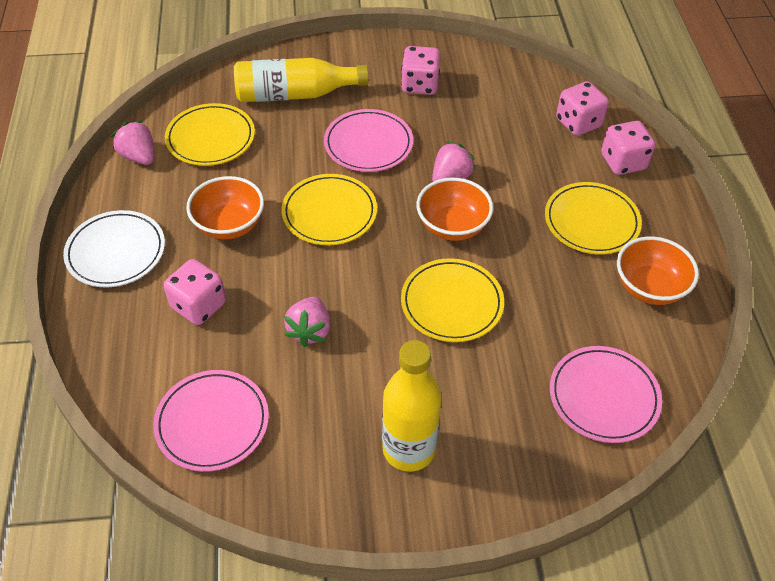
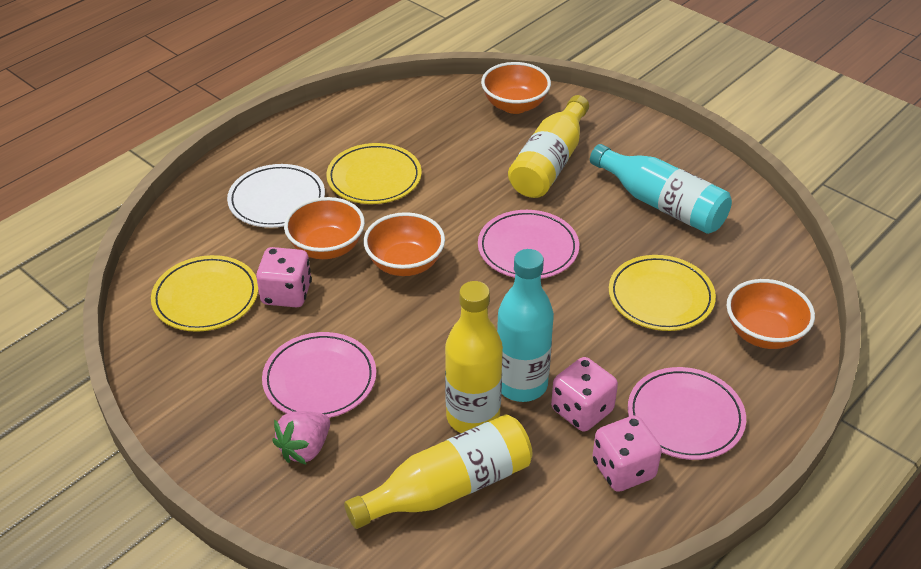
orange bowl: [186,176,264,240] [416,178,493,241] [617,236,699,305] = 3 -> [284,197,365,259] [364,212,445,276] [481,62,551,114] [726,279,815,349] = 4
pink dice: [164,259,226,325] [401,46,440,95] [556,81,609,136] [601,121,655,175] = 4 -> [256,247,312,307] [551,357,618,431] [592,415,662,492] = 3
pink strawberry: [111,120,154,165] [284,297,330,347] [432,141,476,182] = 3 -> [272,411,330,465] = 1
turquoise bottle: none = 0 -> [497,249,554,402] [590,144,732,234] = 2
yellow bottle: [234,58,369,102] [382,340,442,472] = 2 -> [344,414,532,529] [445,281,503,433] [508,95,589,198] = 3
yellow plate: [165,103,255,166] [281,174,377,245] [401,258,504,342] [545,182,642,254] = 4 -> [151,255,258,332] [326,143,421,204] [609,255,716,331] = 3

